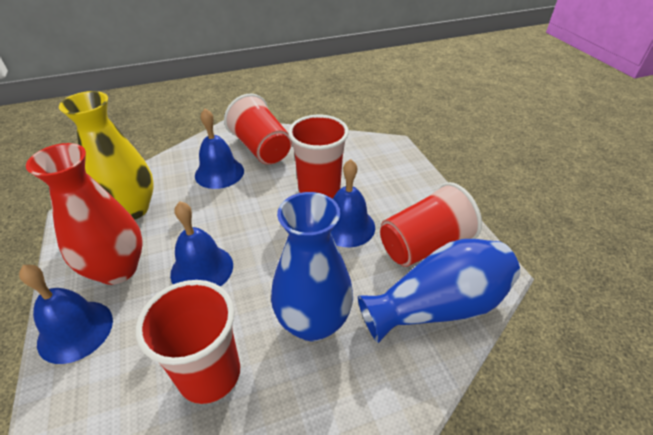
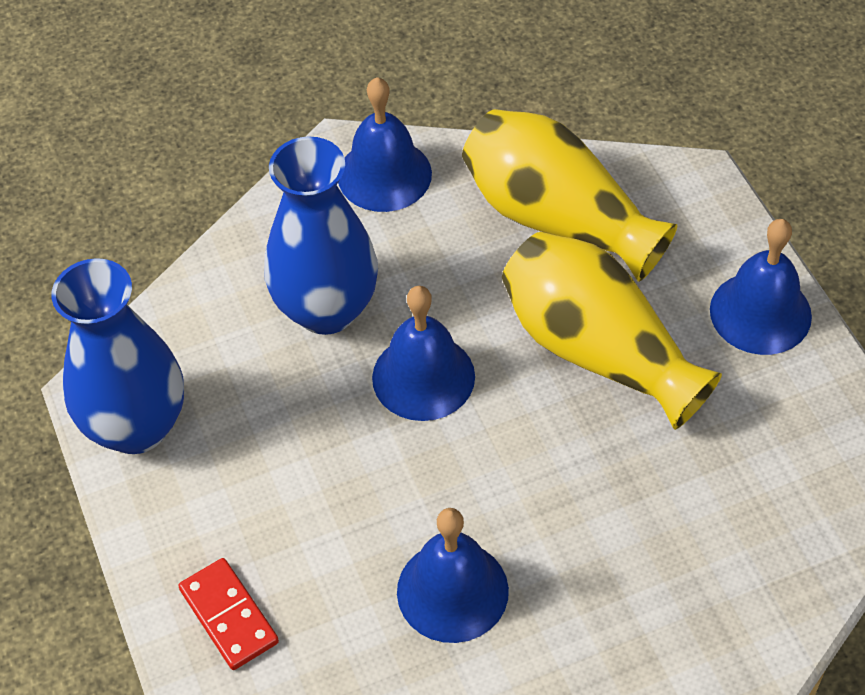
red cup: [136,280,240,404] [224,94,292,165] [288,115,349,198] [380,182,482,267] = 4 -> none = 0
red domino: none = 0 -> [178,558,279,670] = 1
red vase: [26,143,142,285] = 1 -> none = 0
yellow vase: [59,91,154,220] = 1 -> [462,109,677,282] [502,232,722,430] = 2

